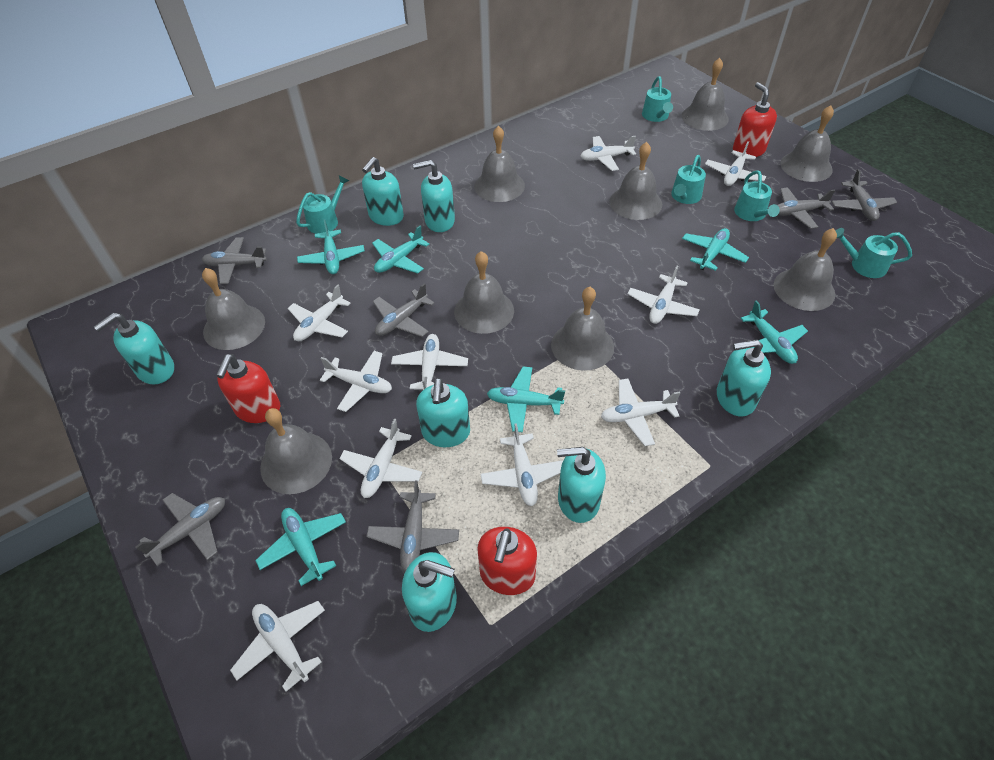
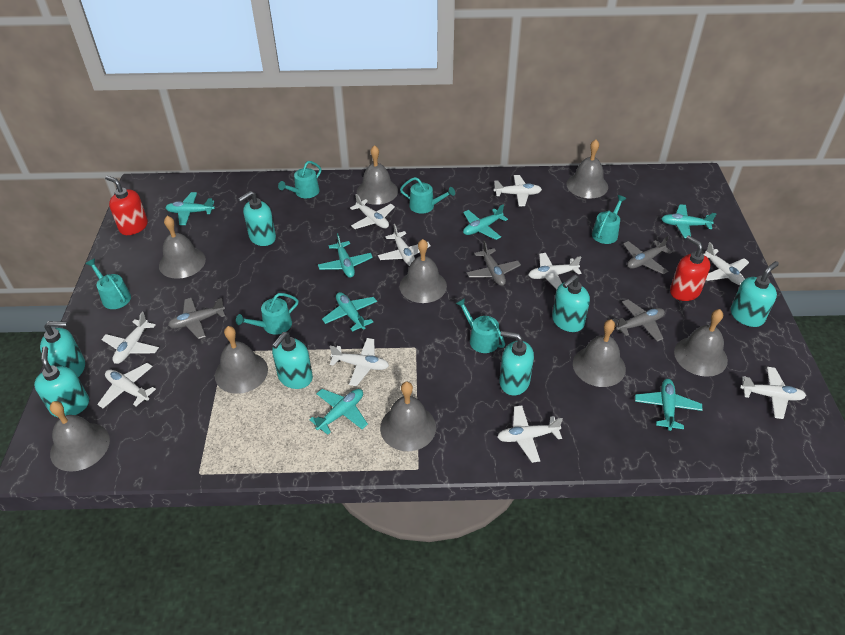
grey plane: [135,493,225,566] [202,237,267,284] [366,480,459,572] [373,283,435,337] [778,187,835,229] [831,169,898,221] = 6 -> [168,298,225,339] [467,241,521,286] [612,299,665,341] [623,236,672,274] = 4
red soap dispenser: [216,354,280,423] [477,527,537,595] [733,82,777,157] = 3 -> [105,176,148,235] [670,235,711,301] = 2
turquoise plane: [255,508,346,586] [297,219,365,274] [372,226,429,273] [487,366,565,433] [682,228,749,271] [740,300,808,364] = 6 -> [165,192,215,225] [309,389,368,435] [318,233,373,278] [322,292,377,332] [463,204,508,240] [635,379,703,431] [661,204,716,238] = 7
turquoise watering can: [296,175,349,234] [642,76,673,122] [671,155,706,204] [734,170,780,221] [835,228,912,278] = 5 -> [86,259,131,309] [236,293,299,335] [278,161,321,198] [400,177,455,214] [455,298,505,353] [592,195,626,244] = 6

